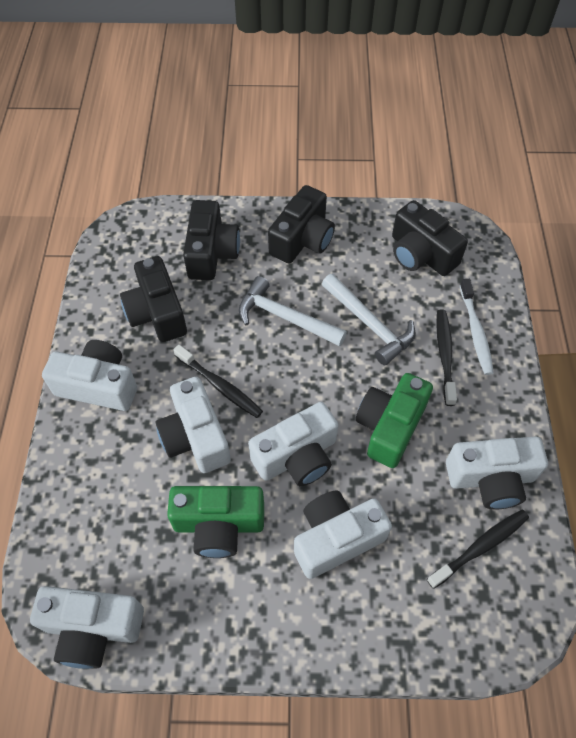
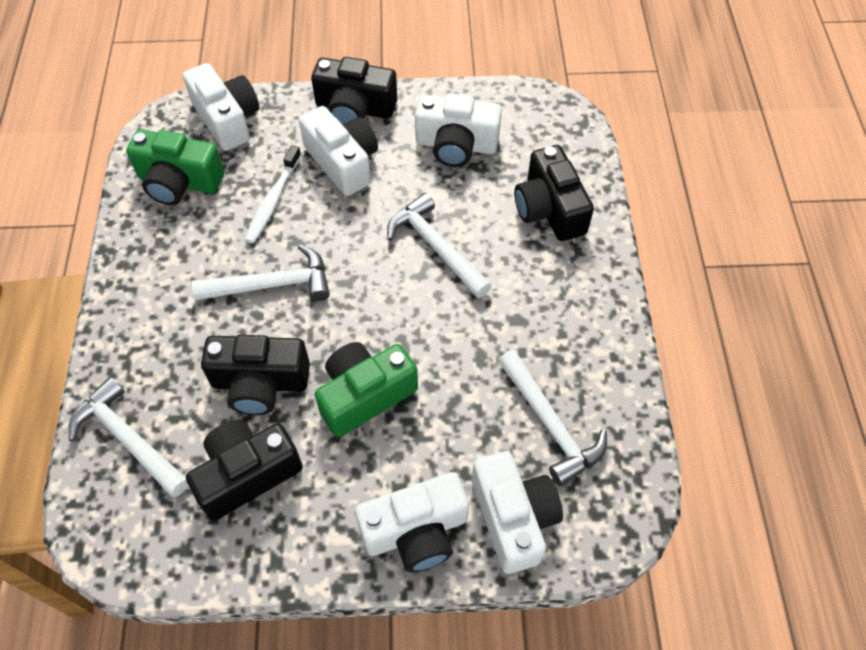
black toothbrush: [173,345,263,418] [427,510,529,589] [436,309,457,406] = 3 -> none = 0
white camera: [30,586,144,669] [42,340,137,411] [155,377,231,473] [248,402,338,486] [294,491,392,579] [446,436,548,510] = 6 -> [183,63,259,151] [299,106,378,196] [355,472,469,572] [415,93,502,167] [472,451,563,574] = 5
white hammer: [239,276,347,347] [322,274,415,365] = 2 -> [68,377,188,497] [192,244,330,301] [387,193,492,298] [498,350,607,486] = 4

